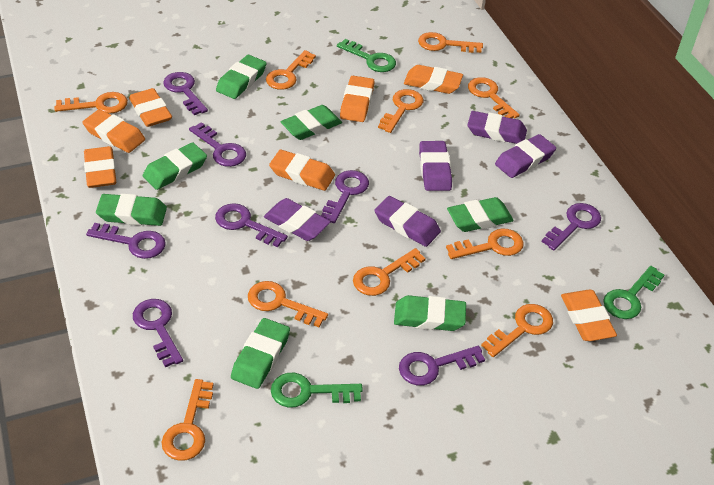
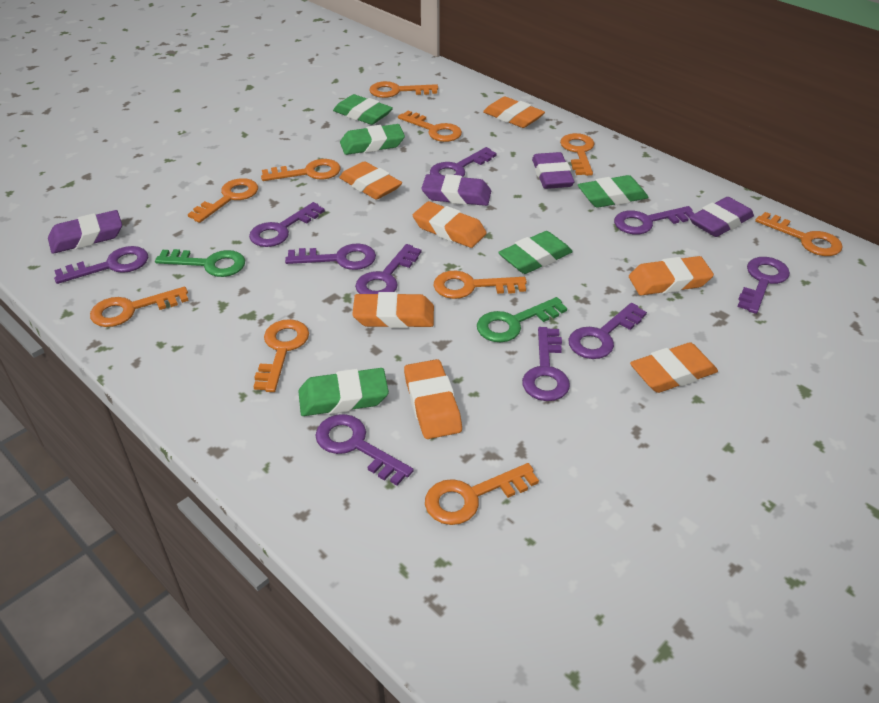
green eraser: [96,194,167,226] [143,142,207,190] [216,55,267,99] [231,318,290,389] [281,105,342,140] [394,295,466,331] [447,197,514,232] = 7 -> [298,368,389,416] [333,94,393,125] [340,124,405,155] [498,231,573,274] [578,175,649,208] = 5
green key: [271,373,363,408] [337,39,396,72] [603,266,664,319] = 3 -> [155,249,245,277] [477,297,567,342] = 2
purple eraser: [264,198,331,241] [374,196,441,247] [419,141,452,191] [467,111,527,144] [495,134,556,178] = 5 -> [48,210,122,254] [421,174,491,206] [532,152,574,189] [689,197,754,237] = 4
purple key: [86,223,166,259] [133,299,183,367] [163,72,208,115] [189,122,246,167] [215,203,288,247] [321,170,369,223] [399,346,485,386] [542,203,601,251] = 8 -> [54,246,148,284] [249,202,325,247] [285,243,376,270] [315,414,414,485] [355,244,422,294] [430,147,497,177] [522,327,570,401] [568,303,647,359] [614,206,695,234] [737,257,790,314] = 10

